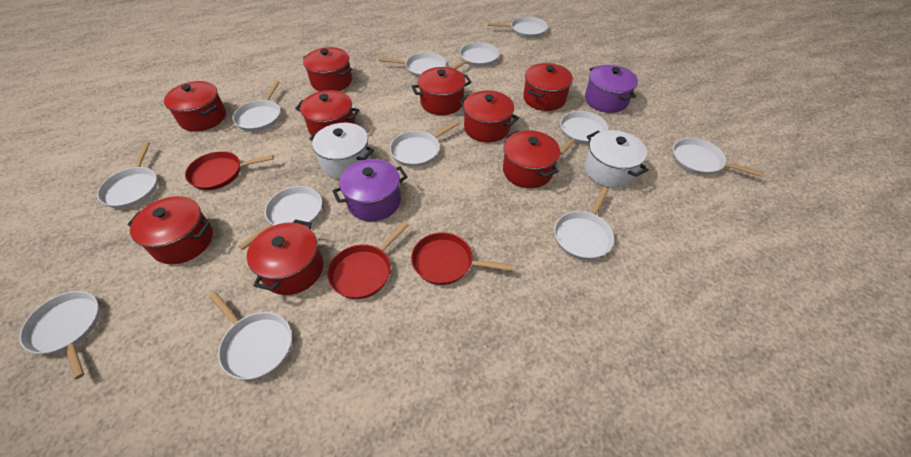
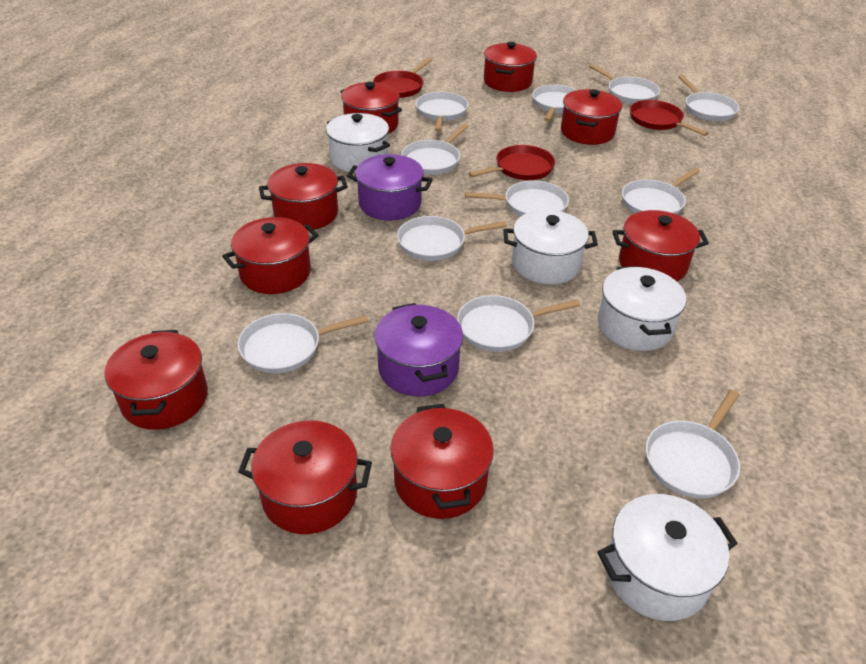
white pan: [19,291,100,380] [97,142,158,209] [209,292,292,380] [233,81,280,132] [238,186,322,250] [379,52,446,77] [390,120,460,167] [451,42,499,69] [488,16,548,38] [554,187,614,260] [560,111,608,155] [673,138,764,177] = 12 -> [238,313,368,373] [397,216,507,261] [402,123,469,175] [416,92,469,132] [457,295,580,352] [465,180,569,217] [532,85,577,122] [589,64,660,104] [622,168,700,214] [646,390,740,498] [678,75,739,121] = 11
white pot: [309,123,374,179] [584,130,648,188] = 2 -> [326,113,390,173] [503,210,598,285] [597,494,738,621] [598,266,686,351] = 4

